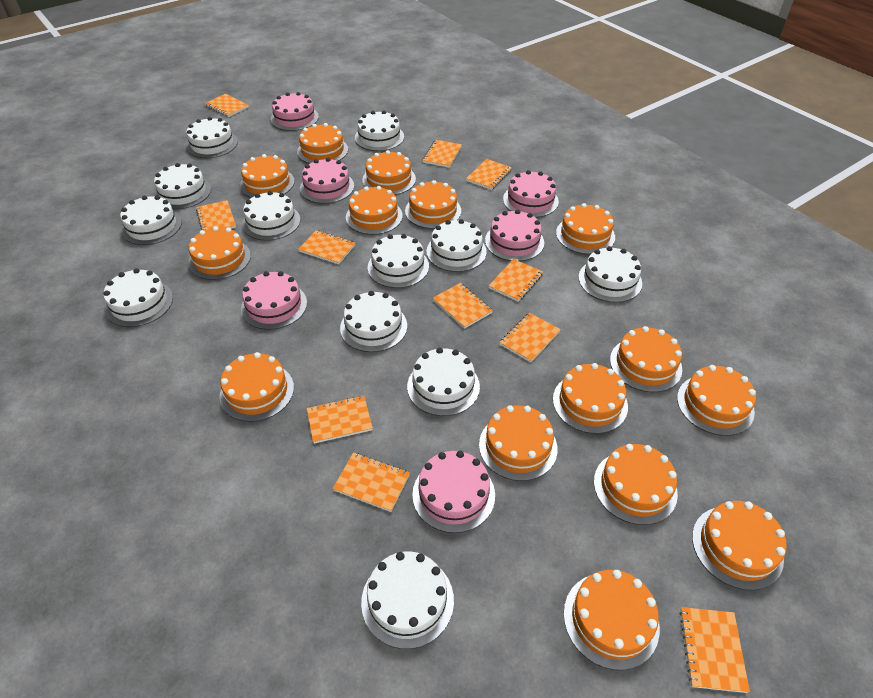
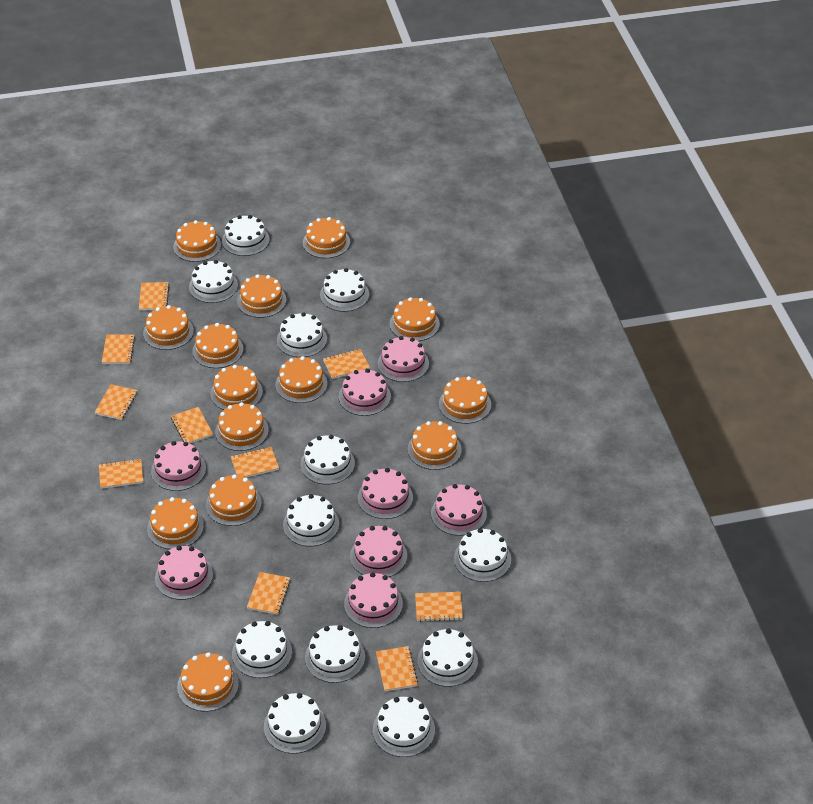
orange cake: [188,226,251,280] [220,352,294,422] [240,154,295,198] [297,123,348,164] [346,186,403,235] [362,150,416,195] [405,180,461,229] [479,405,558,481] [553,363,628,434] [556,203,615,254] [564,570,660,670] [594,444,678,525] [610,326,682,392] [677,365,756,436] [692,501,787,590] = 15 -> [143,305,194,350] [147,497,204,549] [173,220,221,262] [177,652,239,712] [192,323,244,368] [206,474,262,526] [210,365,263,410] [215,402,269,451] [237,274,287,318] [275,356,327,403] [303,217,350,258] [390,297,440,341] [408,421,462,470] [439,376,491,424] = 14
orange notebook: [196,200,236,231] [205,94,249,117] [298,230,356,264] [307,395,373,444] [333,452,410,512] [423,140,462,168] [433,283,493,329] [466,159,512,190] [489,259,543,302] [500,313,561,362] [679,607,750,693] = 11 -> [94,384,137,420] [99,459,143,489] [102,334,135,364] [139,282,169,310] [171,407,213,444] [231,447,279,478] [247,572,291,615] [323,349,370,379] [376,646,418,691] [415,592,463,622] = 10
pink cake: [241,271,307,330] [271,92,319,131] [300,158,354,204] [412,451,495,533] [485,210,544,261] [503,170,559,217] = 6 -> [151,441,206,491] [155,546,213,600] [339,369,391,416] [344,572,403,628] [350,526,407,577] [358,468,413,519] [378,336,429,382] [431,484,487,536] = 8

